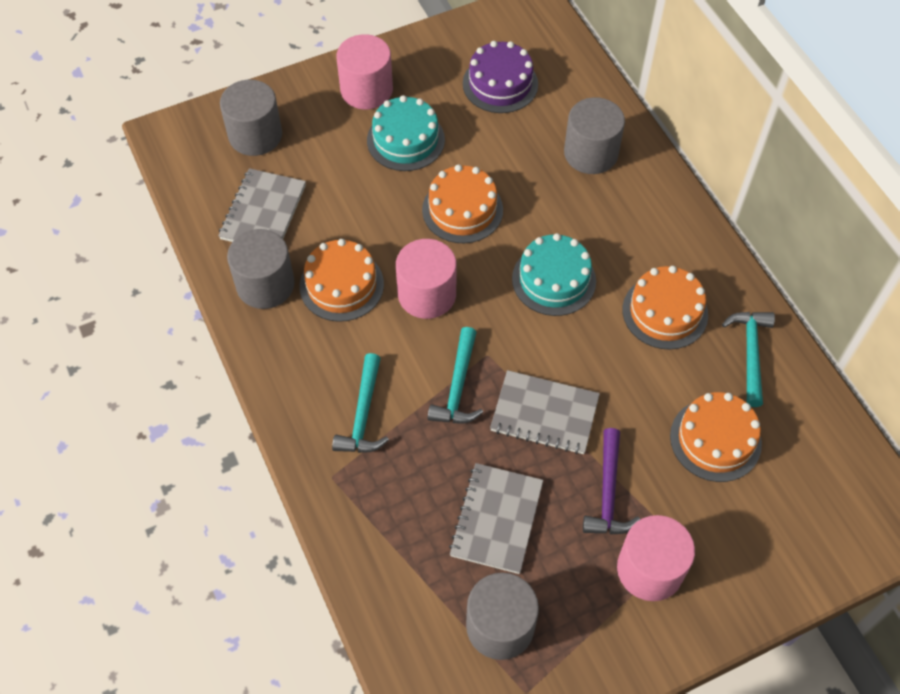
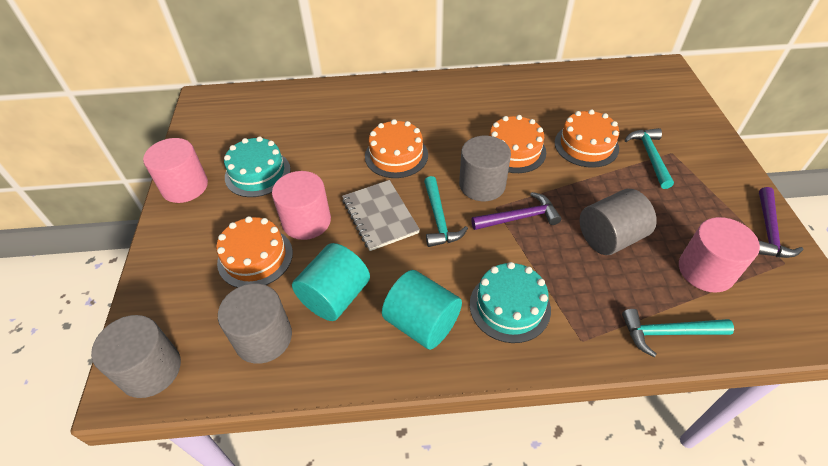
grey notebook: [218,168,306,242] [449,463,543,574] [490,370,600,454] = 3 -> [342,180,420,251] = 1
purple cake: [463,41,538,113] = 1 -> none = 0
purple hammer: [583,428,640,535] = 1 -> [471,192,561,230] [758,187,804,258] = 2
turquoise cylinder: none = 0 -> [292,243,370,321] [382,270,462,350] = 2

